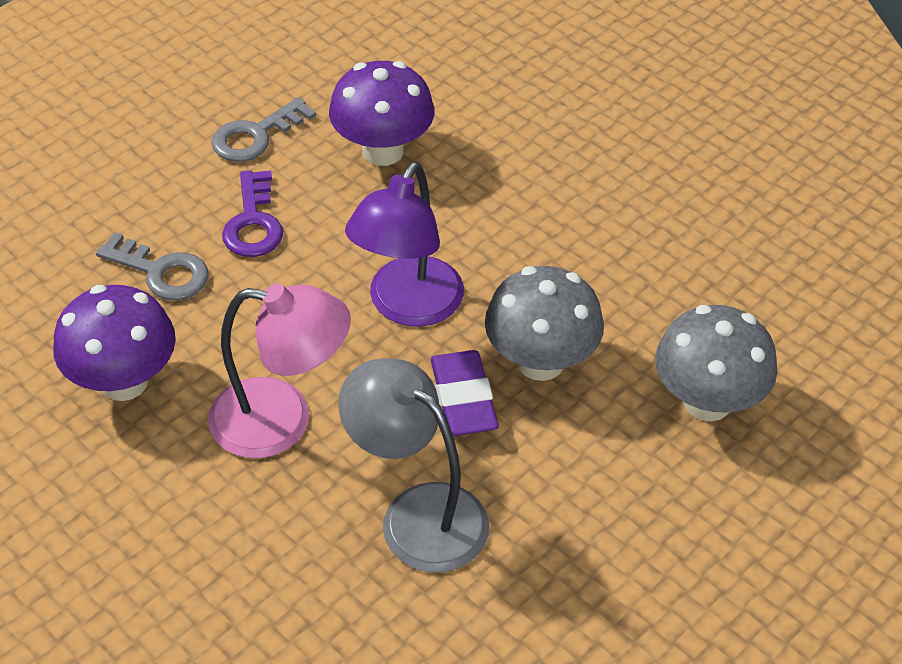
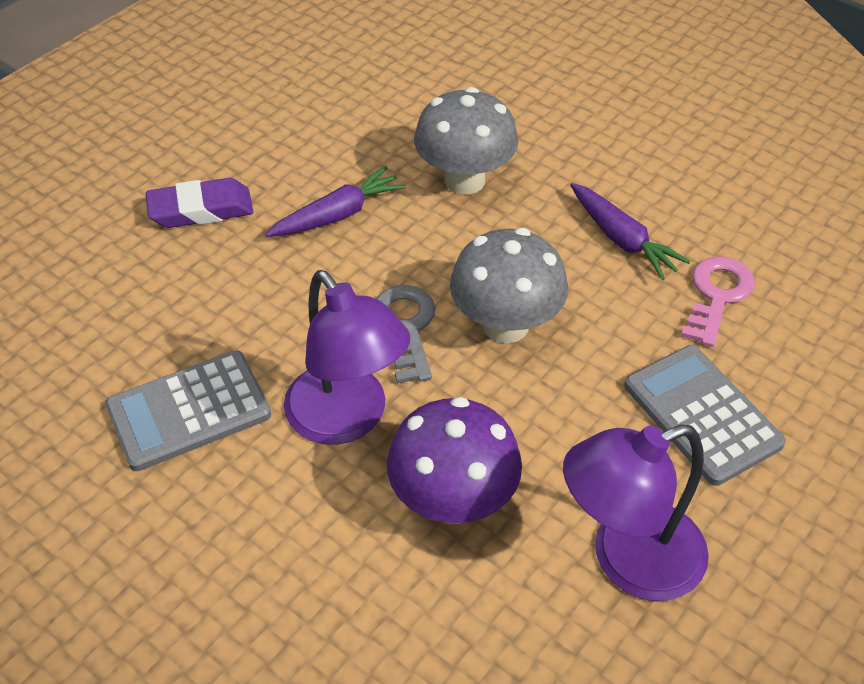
grey calculator: none = 0 -> [105,350,271,471] [624,345,786,486] = 2
grey key: [96,232,209,300] [211,97,316,162] = 2 -> [376,285,435,383] = 1
grey lamp: [338,358,489,573] = 1 -> none = 0
pink key: none = 0 -> [681,256,755,347] = 1
pink lamp: [208,283,351,458] = 1 -> none = 0
purple carrot: none = 0 -> [265,166,406,237] [570,183,690,280] = 2
purple key: [222,170,283,257] = 1 -> none = 0
purple lamp: [345,162,464,327] = 1 -> [284,270,410,445] [563,425,709,601] = 2
purple mushroom: [53,285,176,401] [329,61,434,166] = 2 -> [387,397,522,524] = 1

